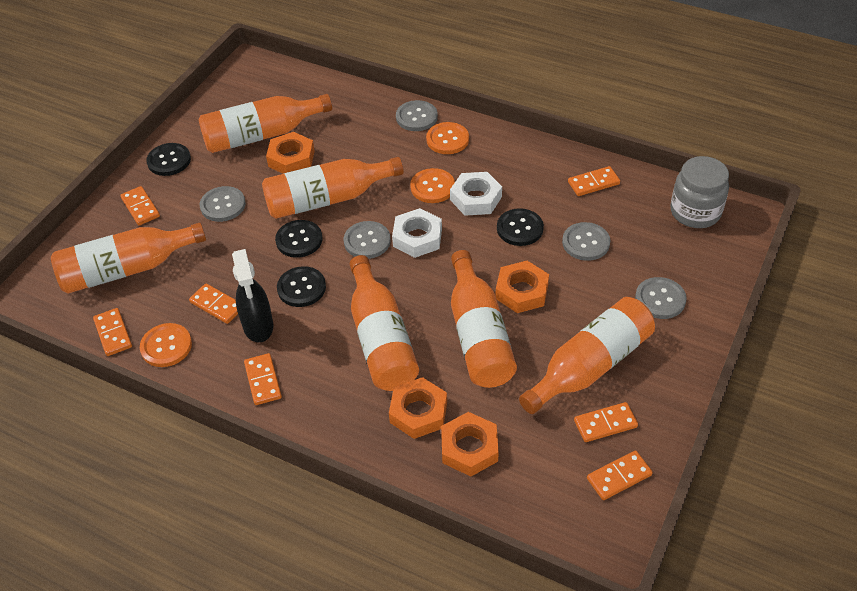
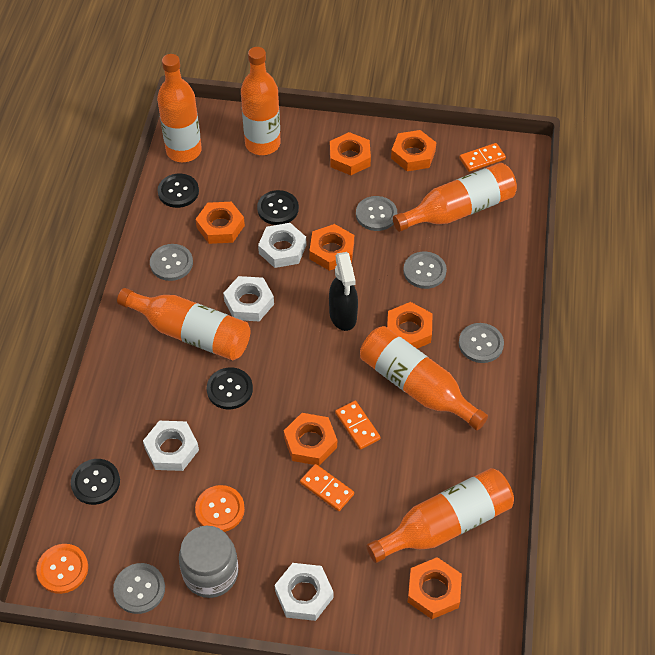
orange button: [140,323,192,367] [410,168,455,203] [426,122,469,154] = 3 -> [36,544,88,594] [195,485,245,532] = 2
orange domino: [93,308,132,356] [120,186,160,225] [189,283,238,324] [244,353,282,405] [568,166,620,196] [574,402,638,442] [587,450,653,500] = 7 -> [300,464,354,511] [335,401,381,450] [459,143,506,172] = 3
orange nut: [266,132,315,174] [389,377,447,439] [441,412,499,476] [495,261,549,313] = 4 -> [195,202,245,244] [284,413,337,466] [309,224,354,271] [330,132,371,175] [387,302,433,348] [391,130,436,171] [408,557,462,619] = 7
white nut: [392,208,442,258] [450,172,502,216] = 2 -> [143,421,199,471] [223,276,274,321] [258,223,306,268] [275,563,334,621] = 4

